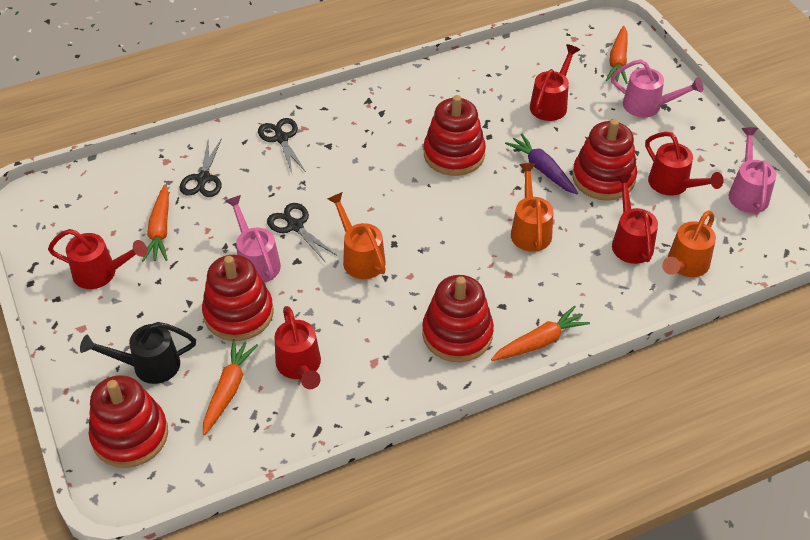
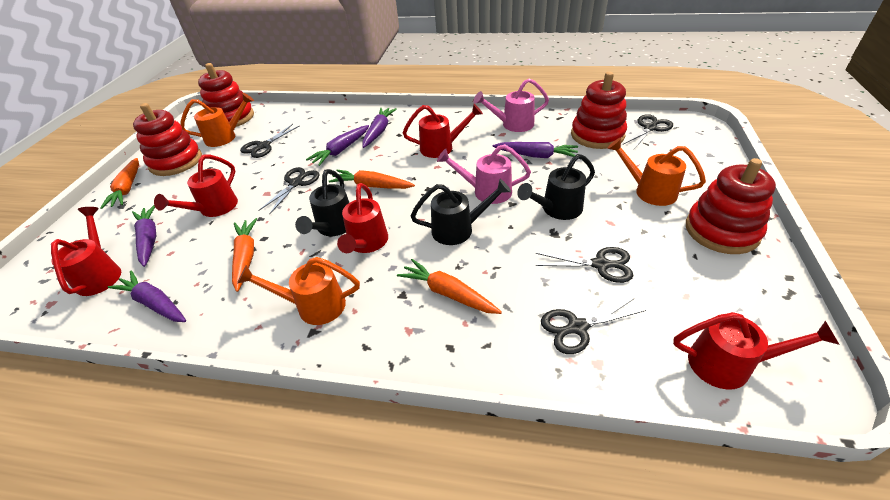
black scissors: [179,138,222,197] [258,118,306,173] [267,203,336,263] = 3 -> [240,124,299,158] [258,167,320,215] [536,247,634,283] [541,298,646,354] [624,114,673,149] = 5
black watering can: [80,322,196,384] = 1 -> [295,169,349,236] [411,179,511,245] [517,154,595,220] = 3
pink watering can: [225,195,281,283] [611,59,703,117] [729,127,776,213] = 3 -> [437,144,531,204] [474,78,549,132] = 2
purple carrot: [505,133,578,194] = 1 -> [108,271,186,322] [132,205,156,267] [306,125,369,166] [362,108,397,148] [493,142,578,158] = 5
red stacking toy: [89,375,168,468] [202,255,274,341] [422,275,494,362] [424,95,486,176] [572,119,637,201] = 5 -> [133,103,202,176] [198,63,254,127] [571,72,627,149] [686,158,776,254] = 4

